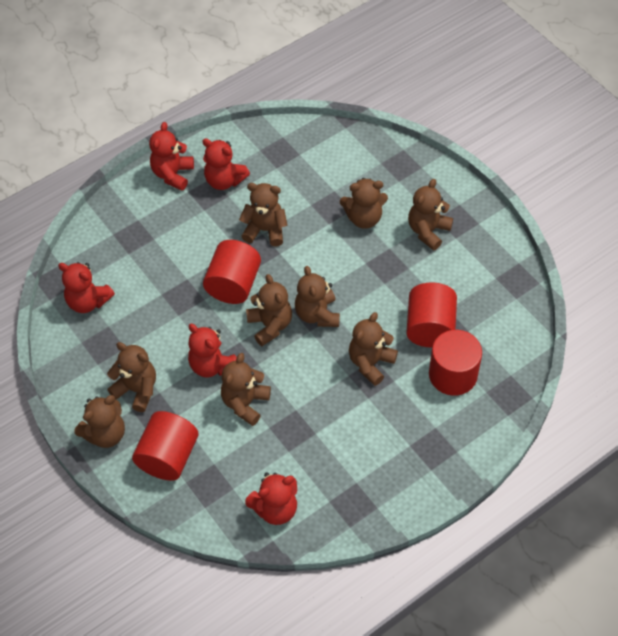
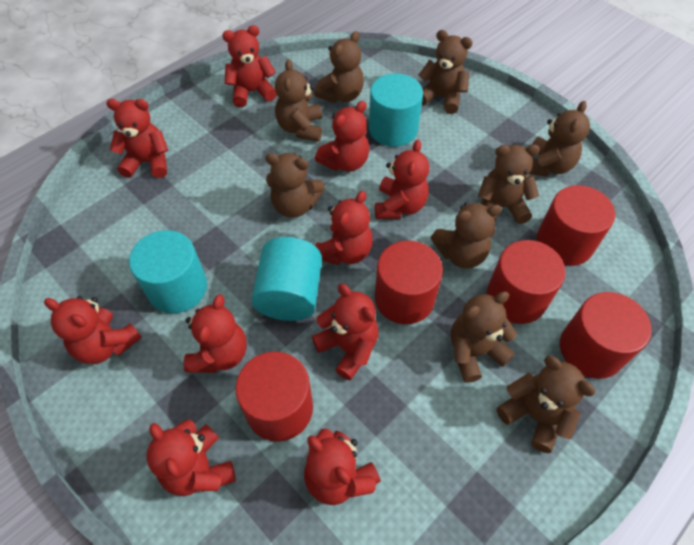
red cylinder: [132,411,199,481] [203,240,261,304] [406,282,457,348] [429,330,482,396] = 4 -> [235,351,313,442] [375,240,443,324] [487,240,566,324] [537,185,615,266] [560,292,652,379] = 5
red teddy bear: [58,262,115,313] [149,122,194,191] [188,324,237,377] [202,138,250,190] [245,473,297,525] = 5 -> [44,296,142,364] [106,99,168,178] [146,420,236,496] [184,294,247,373] [222,25,277,107] [304,428,381,505] [312,284,378,380] [315,101,369,171] [315,191,373,265] [375,140,429,219] = 10
turquoise cylinder: none = 0 -> [129,230,207,314] [251,237,322,321] [369,73,423,147] = 3

